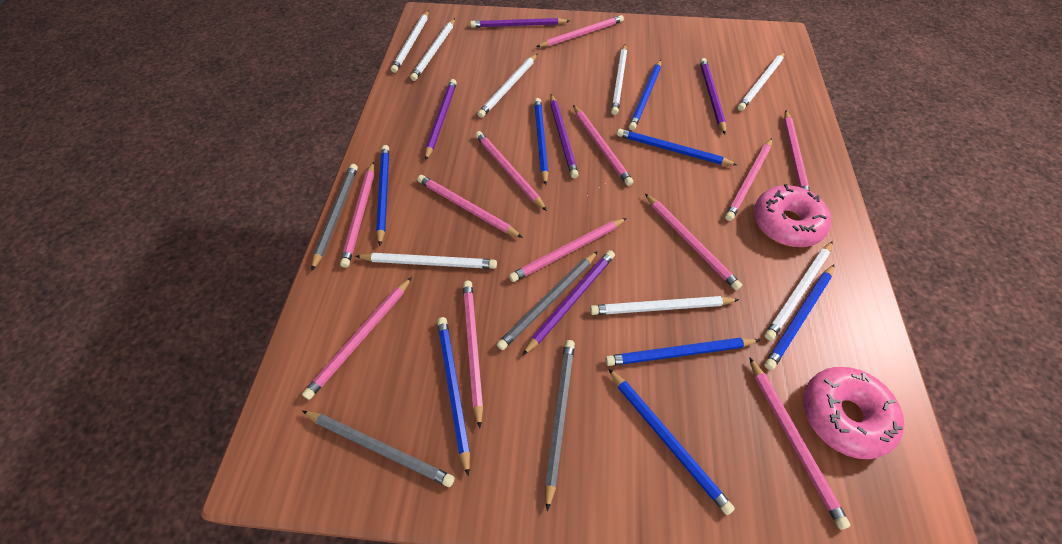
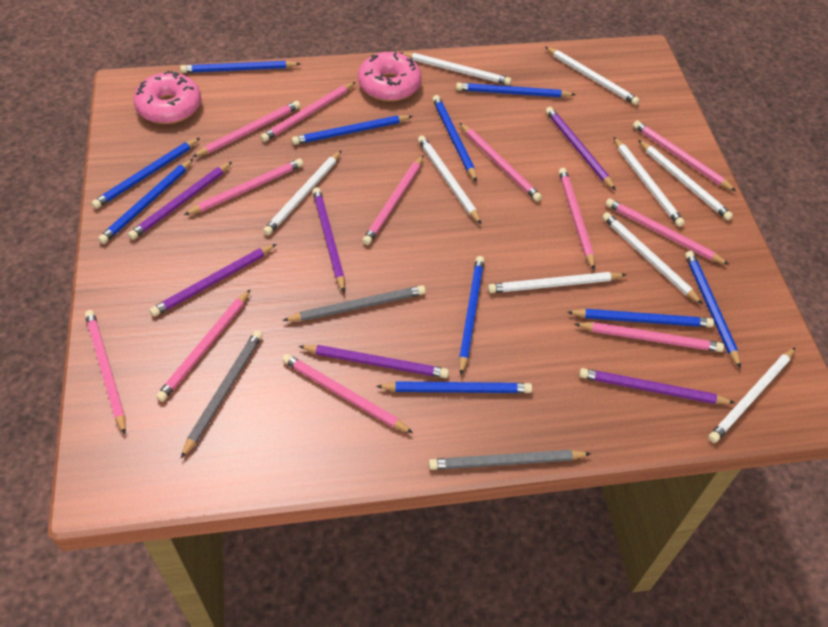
blue pencil: [376,145,389,246] [437,317,470,476] [534,98,549,185] [605,338,760,366] [608,368,735,515] [617,129,737,165] [629,60,661,130] [764,264,834,370] = 8 -> [91,138,200,209] [98,159,193,244] [180,61,300,73] [292,115,413,145] [376,381,532,393] [432,95,477,182] [456,83,576,97] [459,256,484,375] [567,309,714,327] [685,251,741,369] = 10
grey pencil: [302,411,454,487] [312,164,358,271] [497,251,598,350] [545,340,575,511] = 4 -> [181,330,263,458] [282,285,426,321] [429,450,591,470] = 3
purple pencil: [425,79,457,161] [470,18,570,28] [522,250,615,356] [550,94,579,178] [700,58,726,135] = 5 -> [128,162,232,240] [150,244,276,316] [299,345,449,378] [312,187,345,292] [546,107,616,190] [579,368,735,404] = 6
white pencil: [355,253,497,269] [391,10,429,73] [410,18,455,81] [478,53,538,118] [590,296,739,315] [611,44,627,115] [738,52,785,111] [764,241,833,341] = 8 -> [263,150,342,235] [401,52,511,85] [418,135,481,224] [488,272,627,293] [545,47,640,105] [602,212,703,304] [614,137,685,227] [638,140,733,220] [708,347,796,443] = 9

